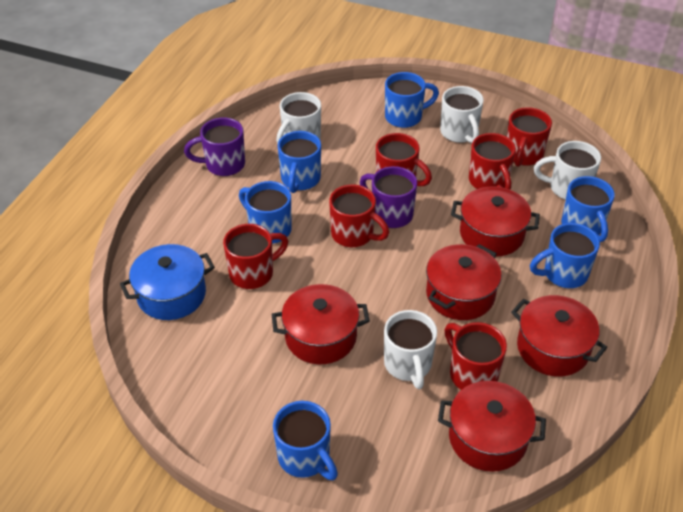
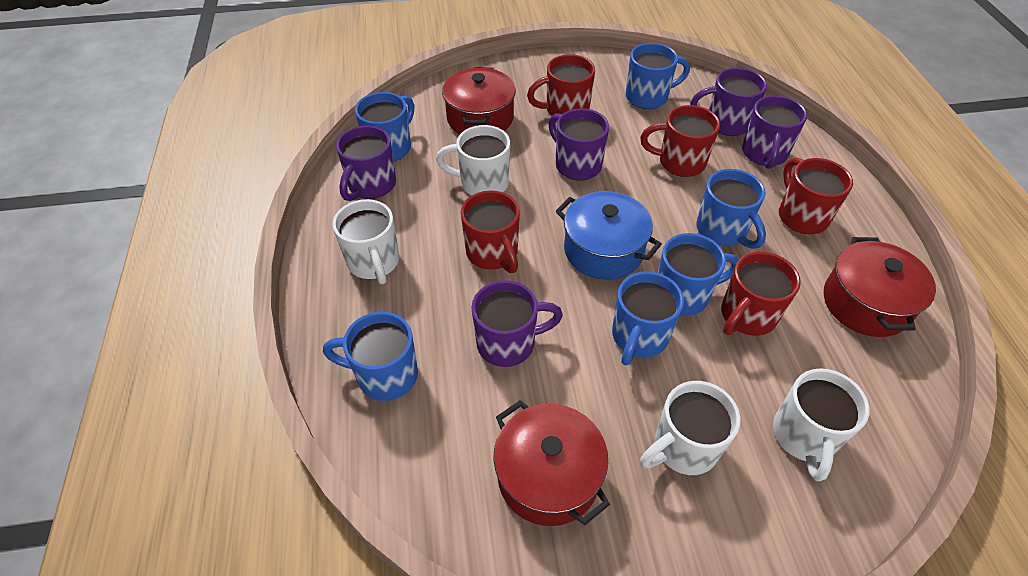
purple mug: [184,117,245,176] [360,166,417,228] = 2 -> [336,125,396,201] [471,280,563,367] [548,108,609,181] [690,68,767,136] [742,95,807,169] = 5
red mug: [223,224,288,289] [329,184,389,247] [376,133,432,186] [445,322,507,390] [469,133,516,190] [507,107,552,167] = 6 -> [461,191,520,273] [527,54,595,116] [640,105,720,177] [721,252,801,336] [779,158,853,234] = 5
red pot: [272,284,370,364] [426,244,502,320] [438,381,546,472] [451,186,540,256] [511,295,607,377] = 5 -> [442,67,516,134] [493,400,610,526] [824,237,936,337] = 3

